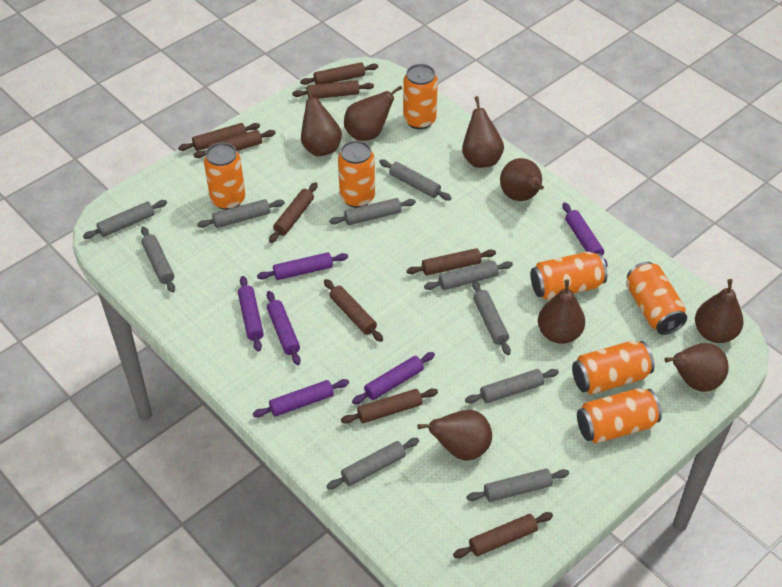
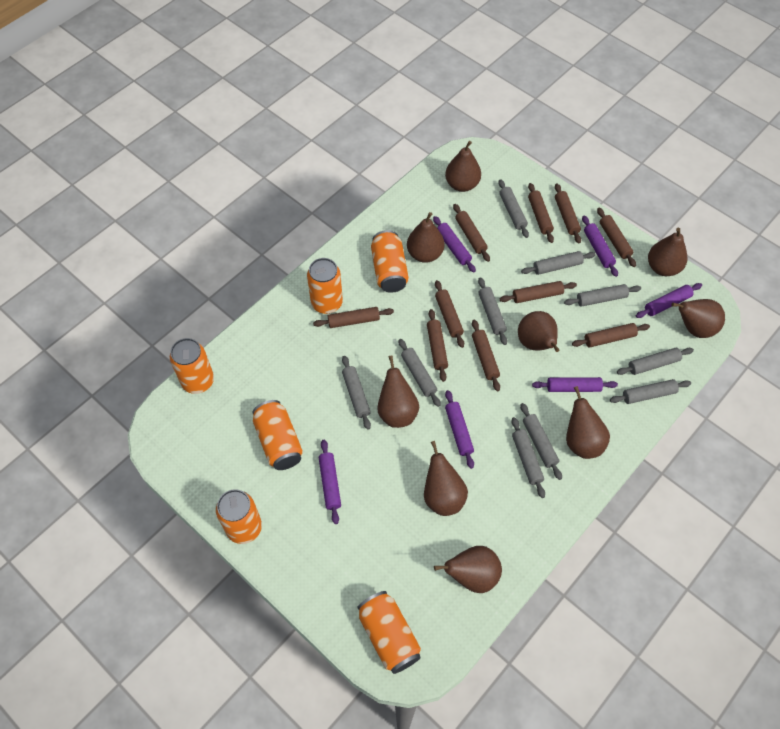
brown pear: [301,86,342,156] [344,85,402,141] [417,410,492,461] [462,96,504,168] [500,158,544,201] [538,279,585,344] [664,343,729,392] [695,279,744,343] = 8 -> [377,355,419,428] [407,212,444,263] [424,441,468,516] [434,546,502,593] [445,141,481,192] [518,311,560,352] [566,386,610,459] [648,228,687,276] [671,299,725,338] = 9
brown rolling pin: [178,123,260,151] [194,130,275,158] [269,182,318,243] [292,80,374,99] [300,62,378,85] [324,279,383,342] [341,388,438,424] [407,248,496,275] [453,512,553,558] = 9 -> [313,307,394,328] [427,309,448,382] [435,280,464,348] [453,204,490,262] [472,320,500,391] [500,281,577,303] [528,183,554,243] [555,183,581,244] [572,323,650,348] [597,208,636,267] = 10
orange can: [204,143,245,210] [338,140,375,208] [403,64,438,129] [530,252,607,300] [572,341,654,395] [577,388,662,444] [626,262,687,335] = 7 -> [170,338,214,394] [216,489,262,544] [252,400,303,470] [307,258,343,314] [357,591,421,674] [371,230,409,293] = 6

